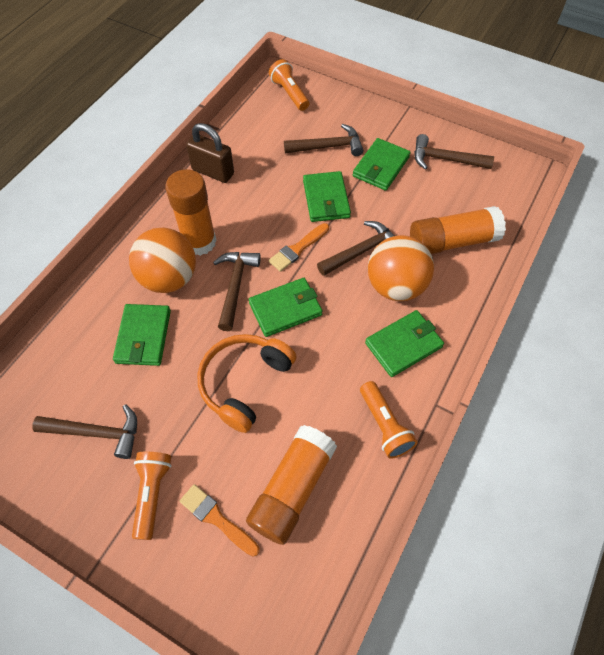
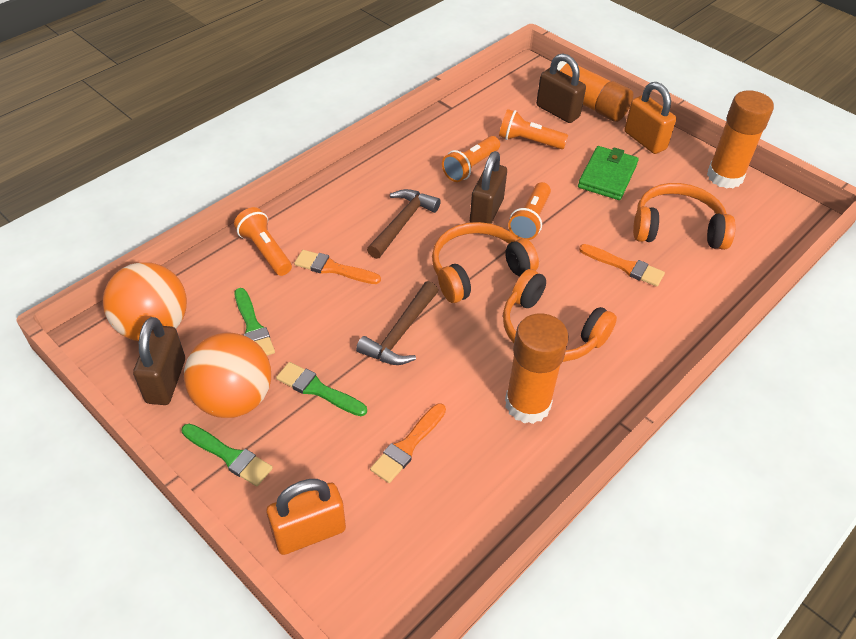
brown hammer: [32,404,137,459] [213,252,261,331] [284,124,364,156] [317,221,395,276] [414,134,494,170] = 5 -> [356,281,438,365] [367,189,441,259] = 2
brown padlock: [186,123,234,183] = 1 -> [133,317,185,405] [470,151,507,224] [536,53,586,123] = 3
green brush: none = 0 -> [182,424,273,486] [235,288,275,356] [276,362,367,416] = 3
green wallet: [113,304,171,366] [249,278,323,337] [303,171,351,222] [353,138,411,191] [365,310,444,377] = 5 -> [578,146,639,200] = 1
orange brush: [180,484,260,557] [269,223,329,272] = 2 -> [294,250,381,284] [370,403,446,483] [579,244,665,287] = 3
orange flashlight: [132,452,172,540] [269,59,309,111] [360,381,418,459] = 3 -> [234,207,292,276] [442,136,500,182] [499,109,568,149] [508,182,551,240] = 4
orange headphones: [197,334,297,433] = 1 -> [432,222,539,303] [503,269,617,362] [633,183,736,250] = 3
orange padlock: none = 0 -> [266,479,346,555] [624,82,676,154] = 2

